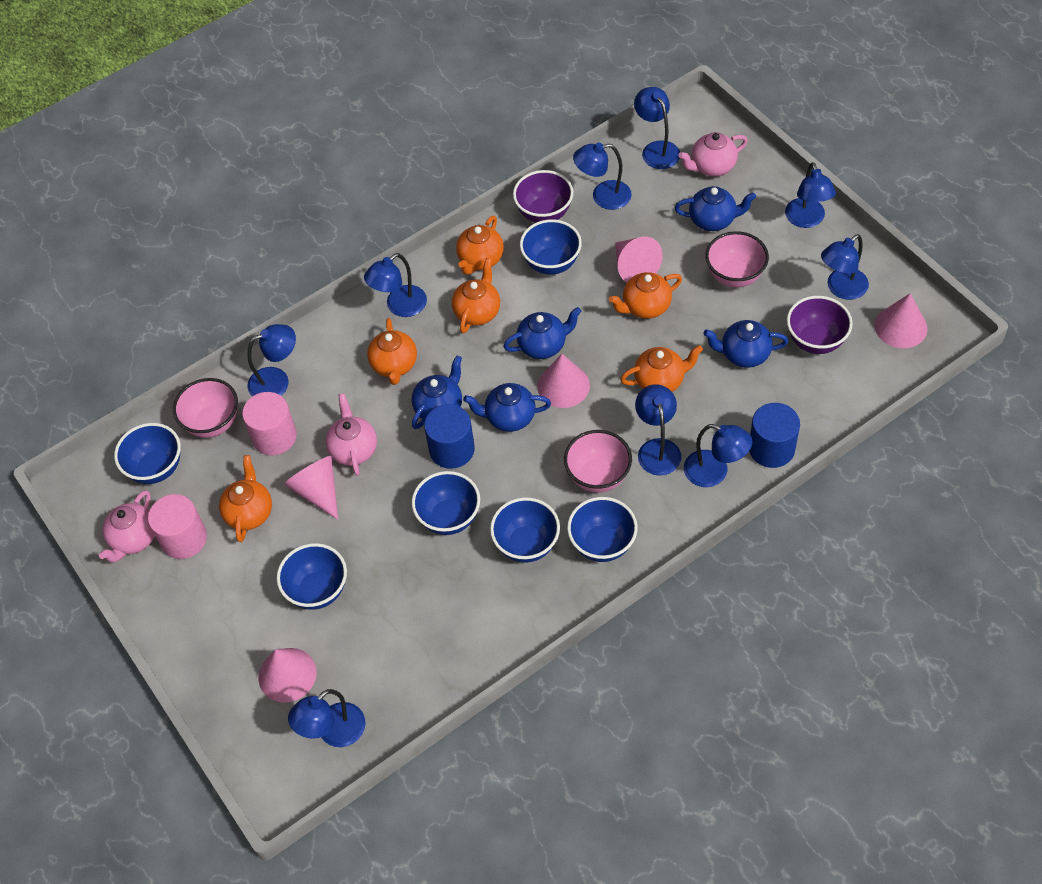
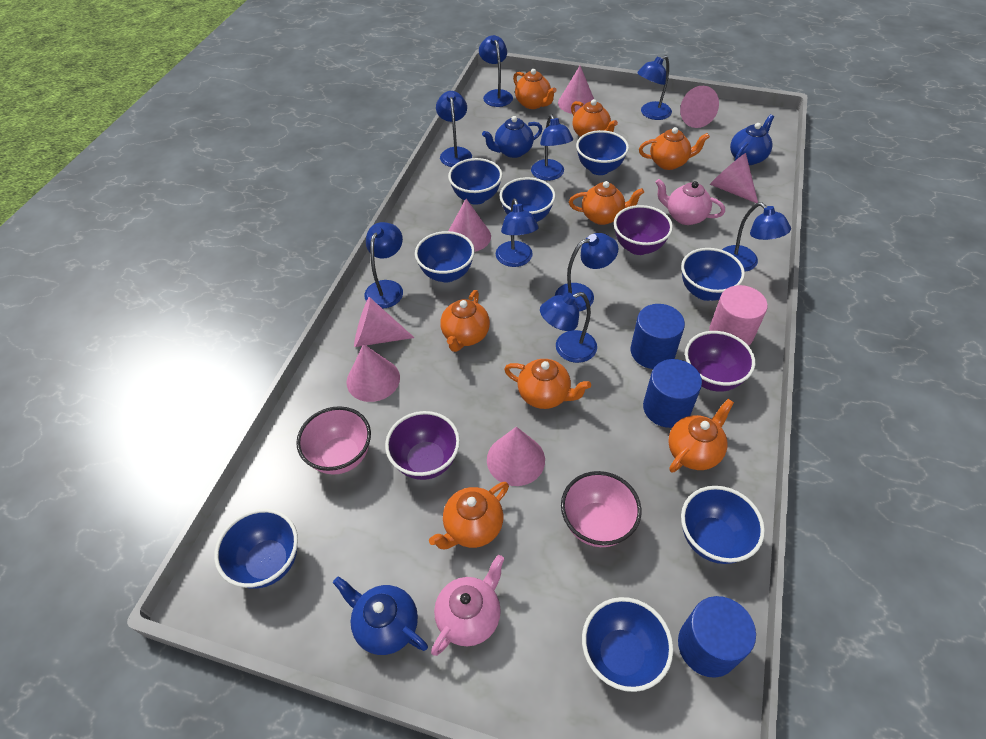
blue bowl: [114,423,181,484] [277,543,347,610] [412,471,480,535] [490,497,560,563] [520,219,582,275] [567,497,637,562] = 6 -> [214,509,298,589] [415,231,475,282] [448,158,503,205] [500,177,556,222] [576,130,629,175] [582,597,673,692] [681,248,745,301] [681,486,765,564] = 8
blue cylinder: [424,404,475,469] [749,403,800,468] = 2 -> [631,304,685,369] [643,359,702,428] [678,596,756,678] = 3
blue teapot: [412,356,462,429] [463,383,551,432] [503,307,581,359] [675,186,756,231] [704,320,788,368] = 5 -> [333,576,428,655] [482,116,542,158] [730,115,774,165] = 3
orange teapot: [219,455,272,542] [367,318,417,385] [452,258,500,333] [456,216,504,275] [609,272,682,319] [620,345,703,392] = 6 -> [429,482,509,550] [440,290,490,352] [504,359,591,409] [513,69,557,109] [569,181,644,225] [571,99,618,137] [639,127,710,170] [668,399,734,473] = 8
pink bowl: [173,378,238,438] [564,430,632,493] [705,231,769,287] = 3 -> [296,406,371,475] [561,471,641,547] = 2
pink cone: [259,648,317,703] [284,456,338,520] [537,354,590,408] [615,237,663,282] [875,293,928,348] = 5 -> [346,344,400,402] [354,297,415,347] [449,199,491,252] [487,427,545,486] [558,66,594,114] [680,86,719,128] [710,153,758,203] = 7
pink cylinder: [148,494,207,559] [242,392,297,455] = 2 -> [709,285,768,346] = 1
pink teapot: [99,490,155,563] [325,393,377,476] [678,132,748,176] = 3 -> [431,555,504,656] [655,179,725,225] = 2
purple bowl: [513,170,573,223] [787,296,853,354] = 2 -> [385,411,460,480] [614,205,673,255] [685,331,755,392] = 3

